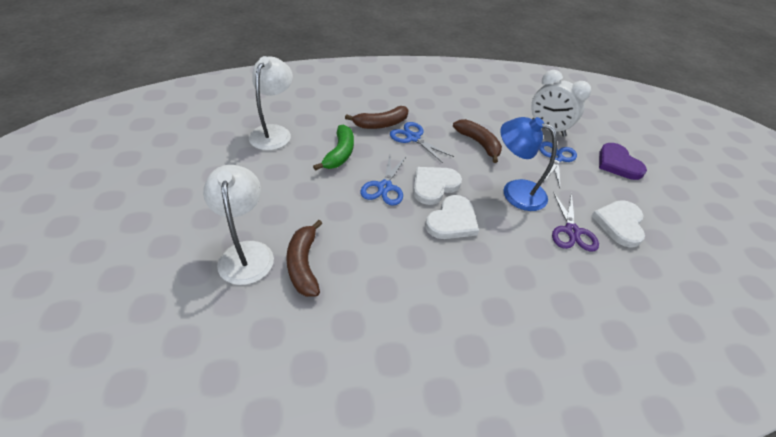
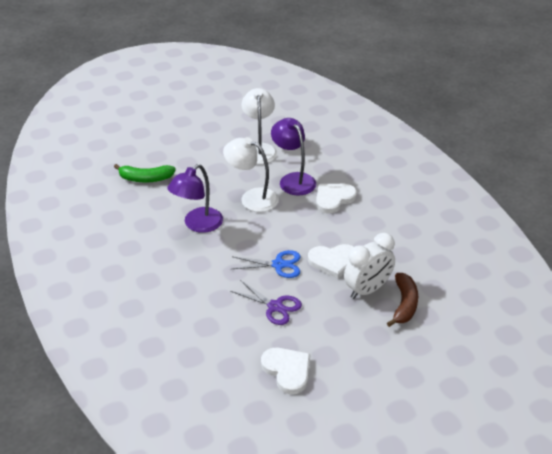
blue lamp: [500,117,557,211] = 1 -> none = 0
blue scissors: [360,155,407,206] [390,122,454,163] [539,141,577,188] = 3 -> [232,250,301,278] = 1
brown banana: [286,220,322,297] [345,106,409,129] [453,119,502,163] = 3 -> [387,273,418,327] = 1
purple heart: [599,143,647,180] = 1 -> none = 0
purple lamp: none = 0 -> [167,164,223,233] [271,118,316,196] = 2

